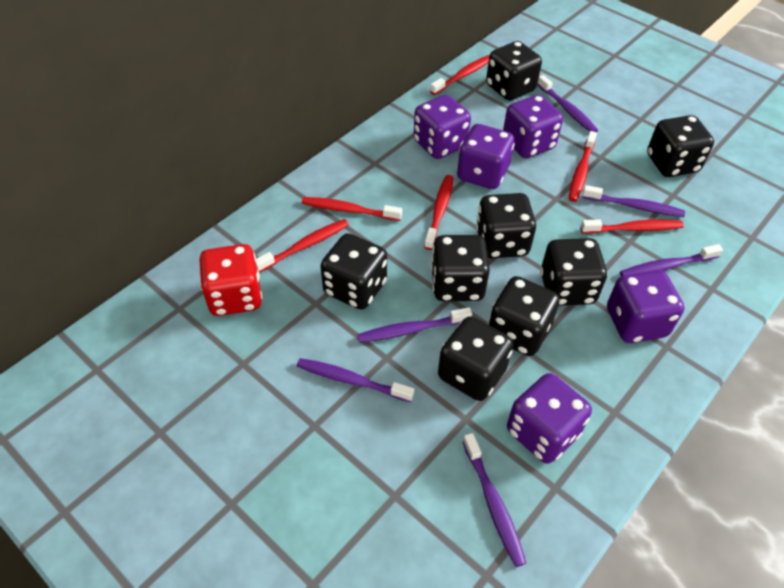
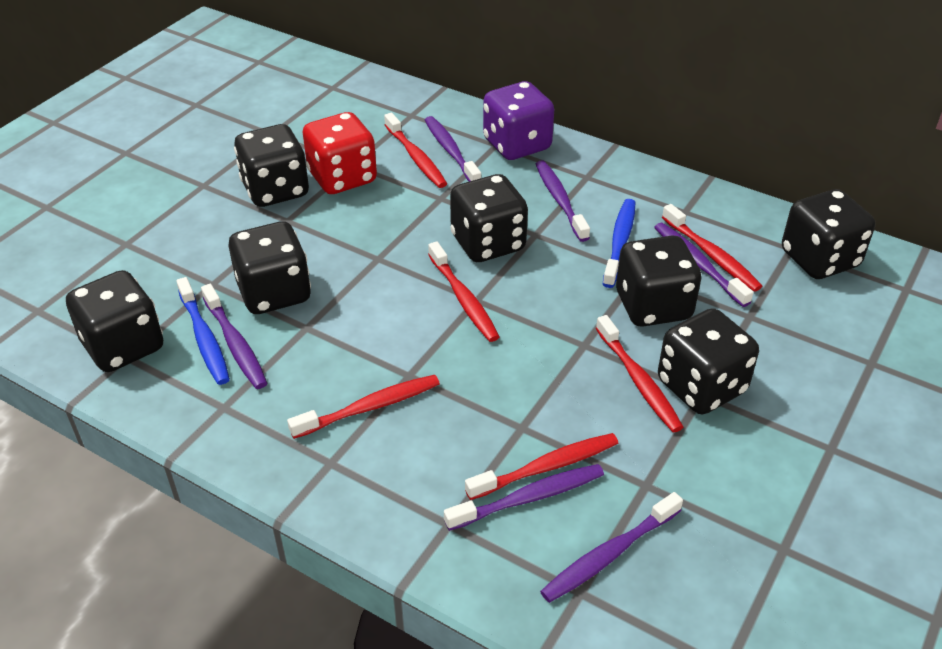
black dice: [321,233,387,310] [431,235,490,301] [438,317,513,401] [476,193,536,258] [486,41,542,101] [488,276,560,356] [540,238,608,306] [647,115,714,177] = 8 -> [66,270,163,372] [228,221,311,314] [234,124,309,207] [450,174,528,262] [616,235,701,327] [658,308,759,414] [782,189,875,279] = 7
blue toothbrush: none = 0 -> [176,277,230,385] [603,199,635,288] = 2
purple dice: [413,95,471,159] [457,124,515,189] [503,95,563,158] [507,373,592,464] [607,270,684,343] = 5 -> [483,81,554,160] = 1

